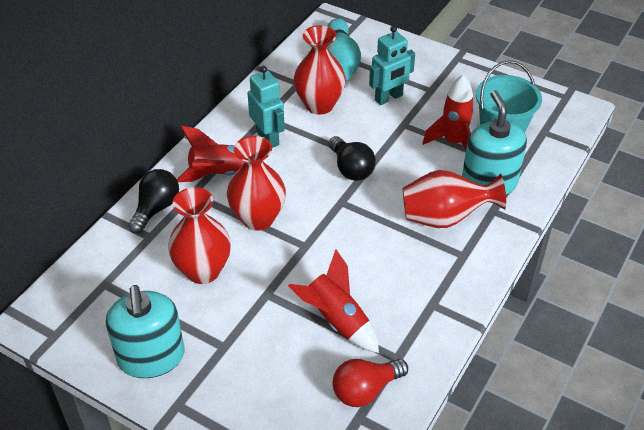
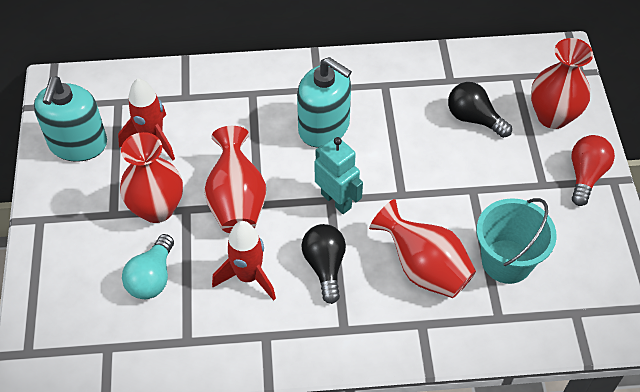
red rocket: [177,126,268,182] [288,249,379,353] [423,74,475,150] = 3 -> [118,78,175,160] [212,221,276,301] = 2
turquoise bowling pin: [327,18,361,80] = 1 -> none = 0
turquoise light bulb: none = 0 -> [122,234,174,299] = 1
turquoise robot: [248,66,284,148] [369,26,415,105] = 2 -> [315,136,363,214] = 1

